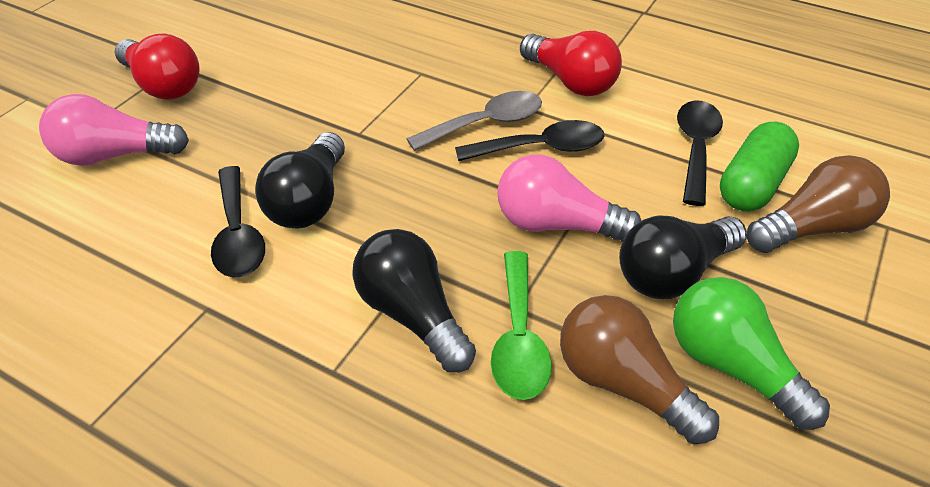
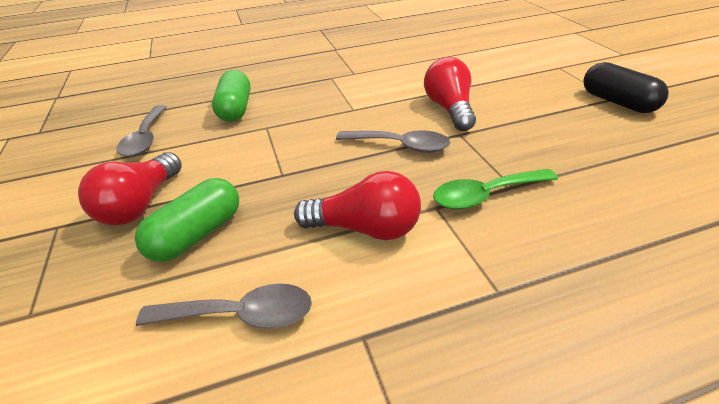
black capsule: none = 0 -> [583,62,669,113] = 1
black light bulb: [255,132,345,229] [352,229,476,372] [619,216,747,299] = 3 -> none = 0
black spoon: [211,166,265,277] [455,120,604,161] [677,101,723,206] = 3 -> none = 0
brown light bulb: [560,295,719,444] [747,155,890,253] = 2 -> none = 0
green capsule: [720,122,799,212] = 1 -> [135,178,239,262] [212,70,250,122] = 2
green light bulb: [673,277,830,430] = 1 -> none = 0
grey spoon: [406,91,542,151] = 1 -> [117,105,167,157] [136,284,312,329] [336,130,450,153] = 3
pink light bulb: [39,94,189,166] [497,154,641,242] = 2 -> none = 0
red light bulb: [115,34,200,100] [520,31,622,96] = 2 -> [78,152,182,225] [294,171,421,240] [424,57,476,131] = 3

